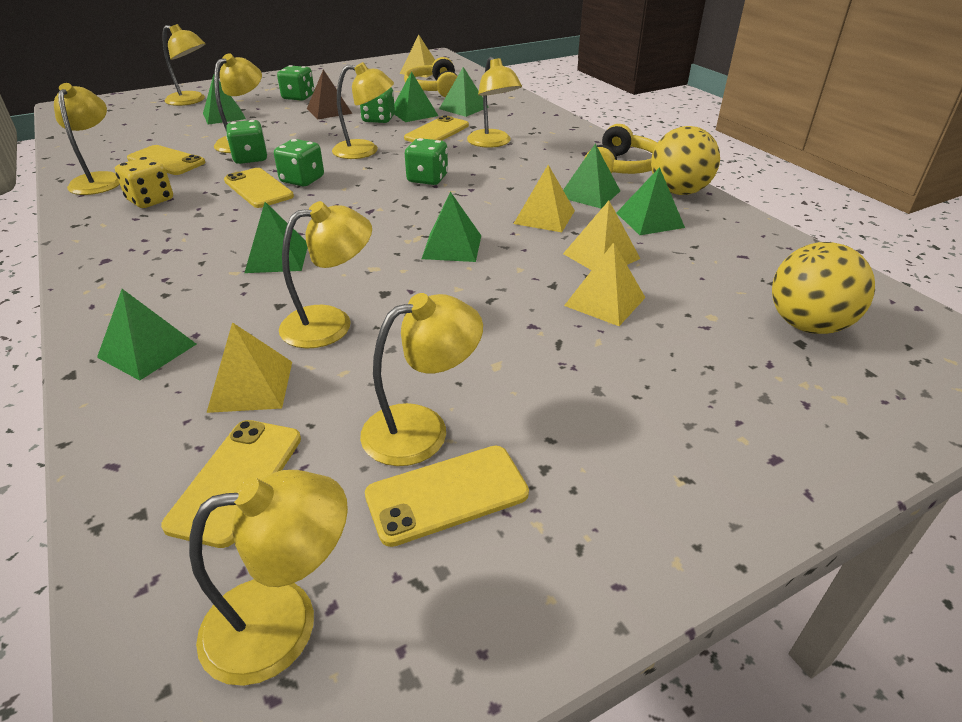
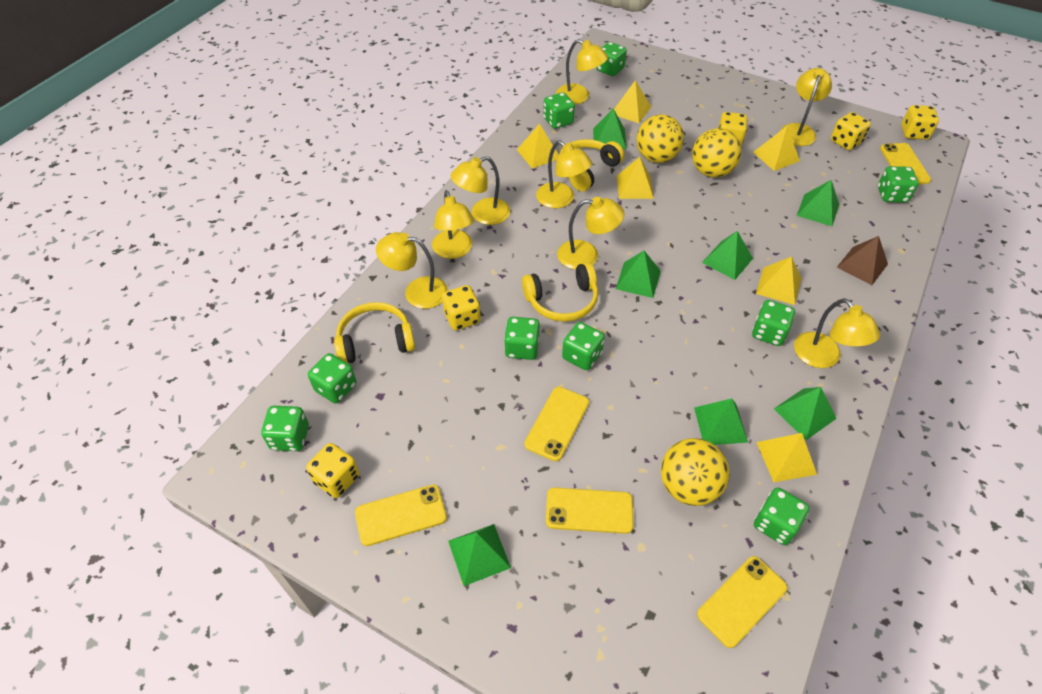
green dice: [226,120,268,164] [274,139,324,186] [277,65,314,101] [360,87,395,123] [405,138,448,185] = 5 -> [261,406,309,451] [308,353,356,403] [504,317,540,360] [543,92,575,129] [562,322,605,370] [596,42,627,76] [752,300,795,346] [754,487,809,545] [878,166,919,203] = 9
green pyramid: [97,289,196,381] [203,75,246,125] [244,202,308,273] [394,71,438,122] [422,192,481,262] [439,67,489,117] [563,144,620,208] [616,167,685,235] = 8 -> [448,524,511,586] [593,109,626,149] [616,251,661,298] [694,398,748,445] [702,231,753,280] [774,387,837,440] [797,180,839,226] = 7
yellow ball: [651,126,720,195] [772,242,875,334] = 2 -> [636,115,684,163] [661,438,730,506] [692,128,741,177] = 3
yellow dice: [115,157,173,208] = 1 -> [306,443,359,498] [442,285,481,330] [718,112,748,146] [831,112,871,150] [901,105,939,140] = 5
yellow headphones: [404,57,458,97] [584,124,657,174] = 2 -> [334,302,415,363] [522,263,598,322] [559,139,624,191] = 3
yellow pyramid: [207,322,292,413] [400,35,435,78] [513,165,575,232] [563,201,640,270] [564,242,646,326] = 5 -> [517,124,559,169] [614,80,651,123] [617,157,654,199] [753,126,800,171] [756,256,801,305] [756,433,817,482] = 6

